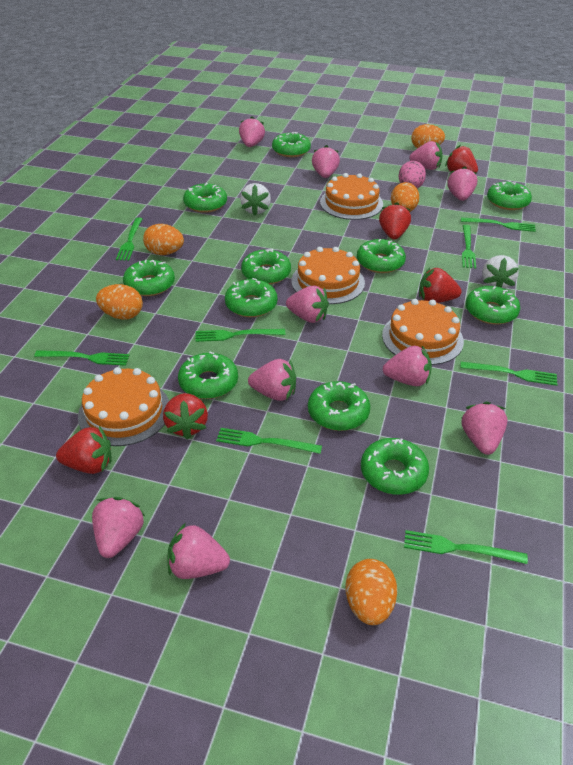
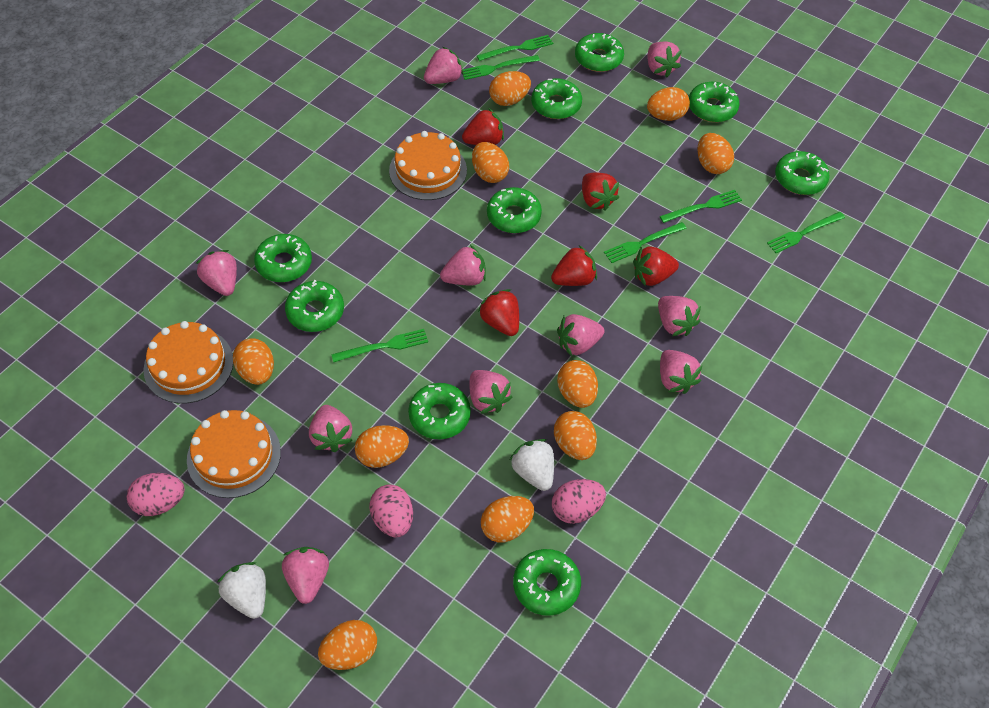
green donut: [123,260,175,296] [178,352,238,399] [183,183,227,213] [225,278,278,317] [241,249,291,284] [272,132,311,157] [308,381,370,431] [357,239,406,273] [361,438,429,495] [466,286,520,325] [487,181,532,210] = 11 -> [254,234,312,282] [285,280,344,332] [408,383,471,439] [487,187,542,233] [513,549,581,616] [531,78,582,119] [575,33,624,72] [689,82,740,122] [775,151,830,195] = 9
green fork: [34,350,129,366] [116,217,142,261] [195,329,285,342] [216,428,322,454] [404,530,528,564] [460,362,558,386] [461,217,536,232] [462,225,476,269] = 8 -> [331,329,428,362] [462,55,540,80] [477,35,553,61] [604,222,687,263] [660,190,742,223] [767,212,845,253] = 6
orange cake: [78,367,169,446] [291,247,365,304] [320,173,383,220] [382,299,464,365] = 4 -> [144,321,233,403] [187,410,281,498] [389,131,467,200] = 3
orange egg: [96,284,143,320] [143,224,184,255] [346,559,397,625] [391,182,419,212] [411,124,445,148] = 5 -> [233,338,274,385] [318,620,377,670] [355,425,409,468] [472,142,509,183] [481,496,534,543] [489,71,531,106] [554,411,597,460] [557,360,598,408] [647,87,690,121] [697,133,734,174] = 10
pink egg: [399,161,426,189] = 1 -> [127,473,185,516] [369,484,413,537] [552,479,606,524] = 3

